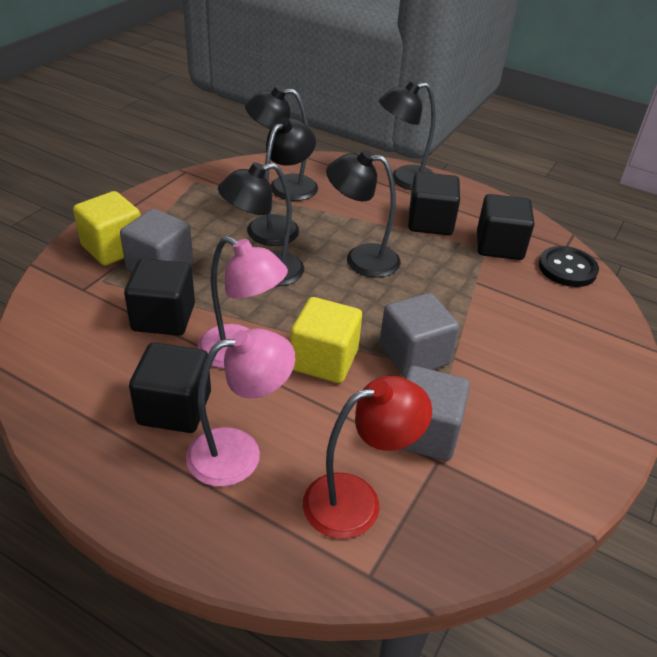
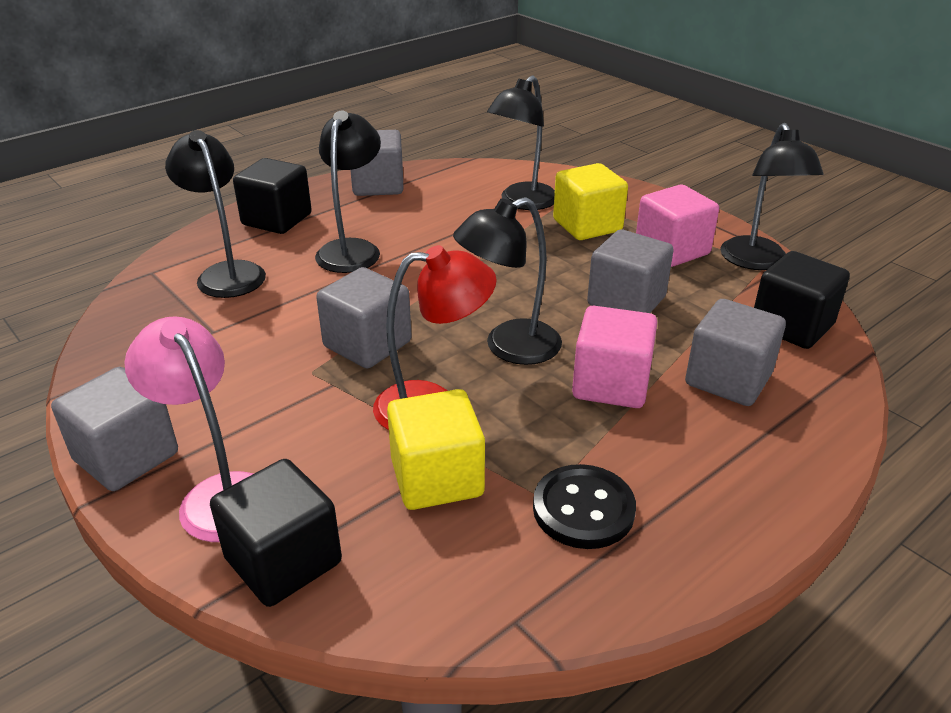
black cube: [124,259,195,336] [129,342,211,433] [408,172,460,235] [477,194,534,260] = 4 -> [210,459,342,607] [233,158,312,234] [754,251,850,349] = 3
grey cube: [120,209,193,272] [380,293,459,377] [402,366,470,461] = 3 -> [51,367,178,491] [316,267,412,369] [350,130,403,196] [587,230,674,313] [685,299,786,406] = 5
pink cube: none = 0 -> [572,306,657,408] [636,185,719,267] = 2
pink lamp: [186,328,296,487] [197,236,288,368] = 2 -> [124,316,254,542] = 1

